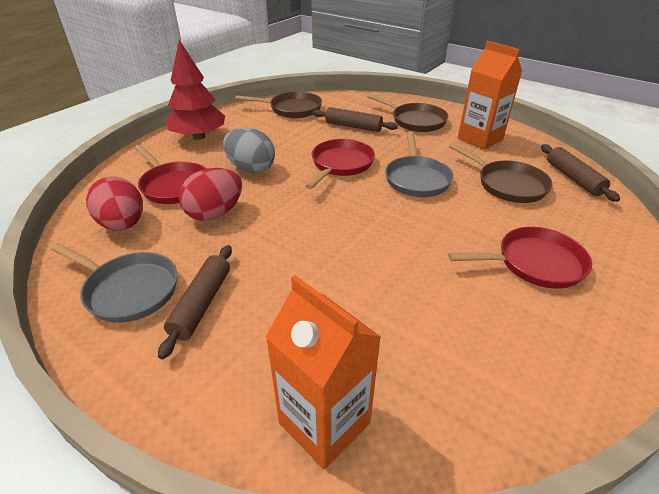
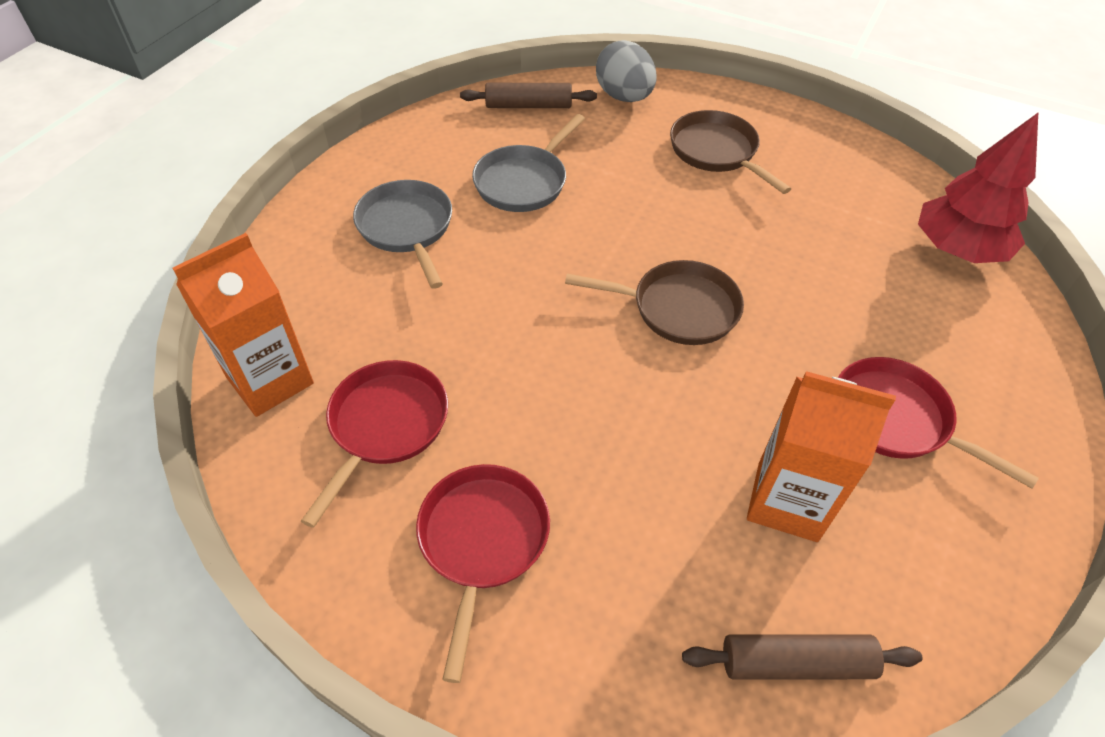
brown pan: [235,91,322,118] [367,94,449,132] [449,143,553,203] = 3 -> [565,260,744,345] [670,110,791,194] = 2
brown rolling pin: [158,245,232,359] [312,107,398,132] [541,144,620,202] = 3 -> [460,83,597,108] [682,634,922,680] = 2
red egg: [86,176,143,231] [179,168,242,221] = 2 -> none = 0

